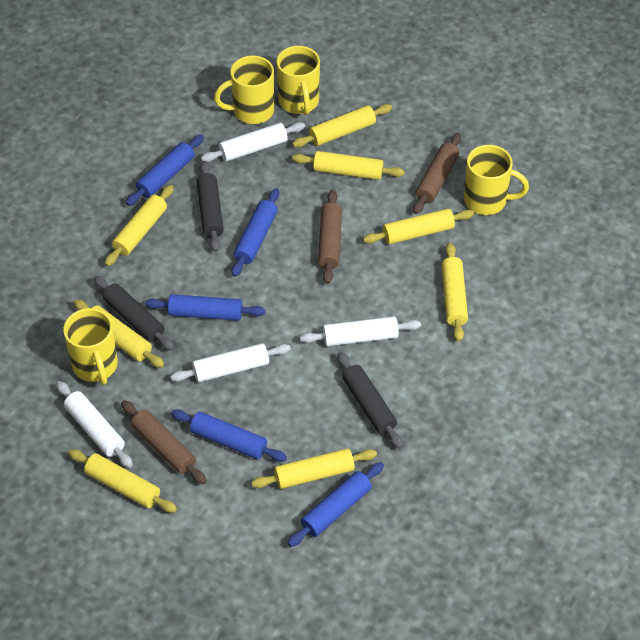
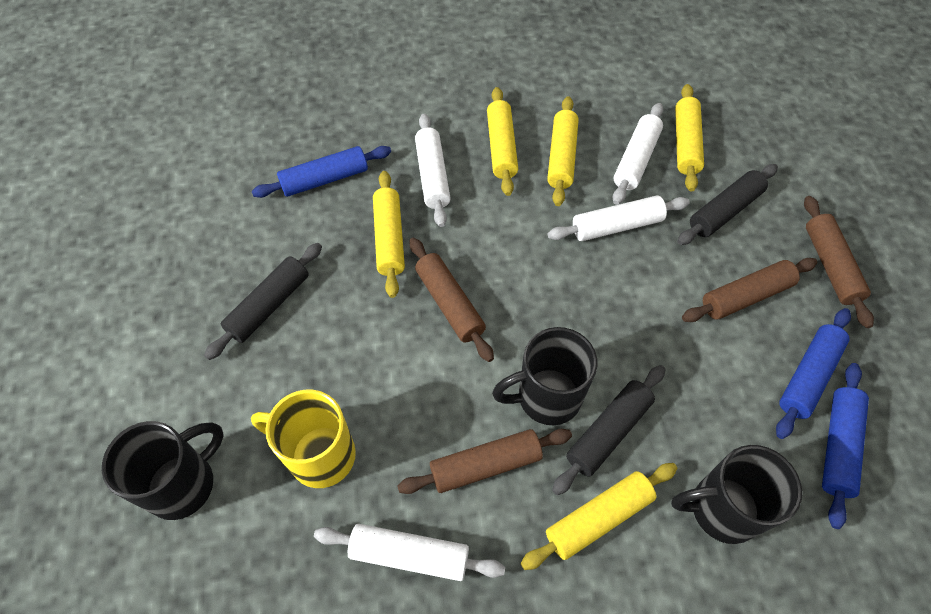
black mug: none = 0 -> [102,421,224,520] [492,327,598,425] [671,445,802,544] = 3
blue rolling pin: [126,135,204,206] [145,294,265,321] [171,410,287,462] [231,188,279,277] [288,462,384,547] = 5 -> [252,146,391,198] [776,308,851,439] [822,363,869,529] = 3
brown rolling pin: [121,400,207,484] [318,190,342,284] [413,133,461,214] = 3 -> [397,429,572,494] [409,238,494,362] [682,258,817,322] [804,196,874,328] = 4
yellow mug: [63,308,118,385] [214,55,274,124] [276,46,320,115] [464,145,529,215] = 4 -> [251,390,356,488] = 1
yellow rolling pin: [68,449,177,513] [74,299,164,368] [105,185,174,266] [251,448,377,489] [292,104,392,148] [292,151,405,180] [363,209,474,244] [441,243,468,342] = 8 -> [373,171,405,298] [487,87,518,196] [520,463,677,570] [547,96,579,206] [675,84,704,192] = 5

